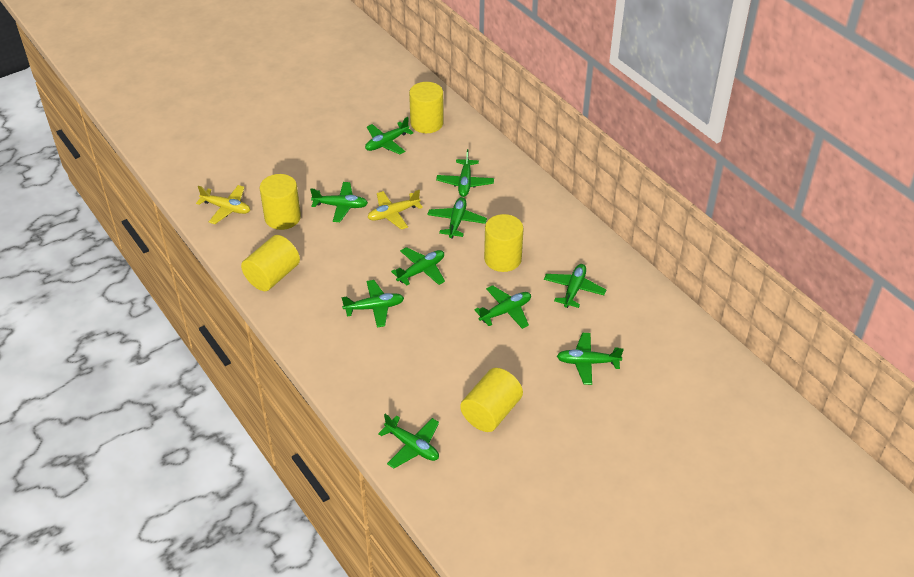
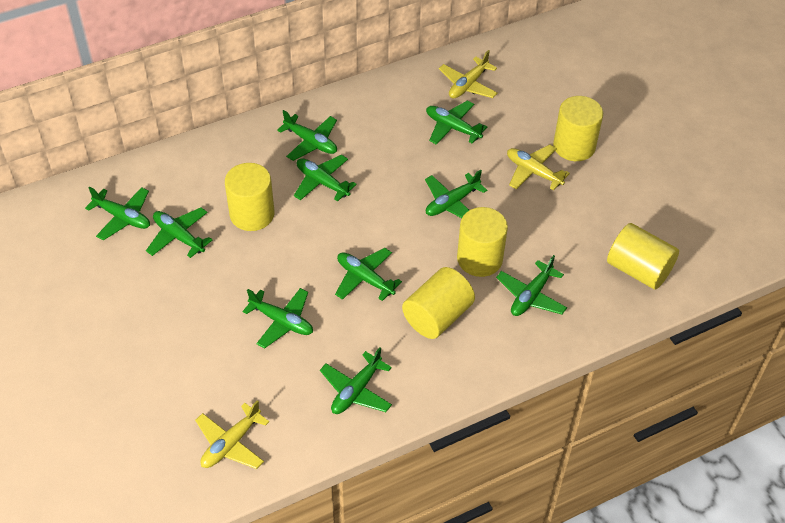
yellow plane: [196,185,250,224] [368,190,423,230] = 2 -> [195,400,269,469] [439,50,498,98] [507,144,570,190] = 3

